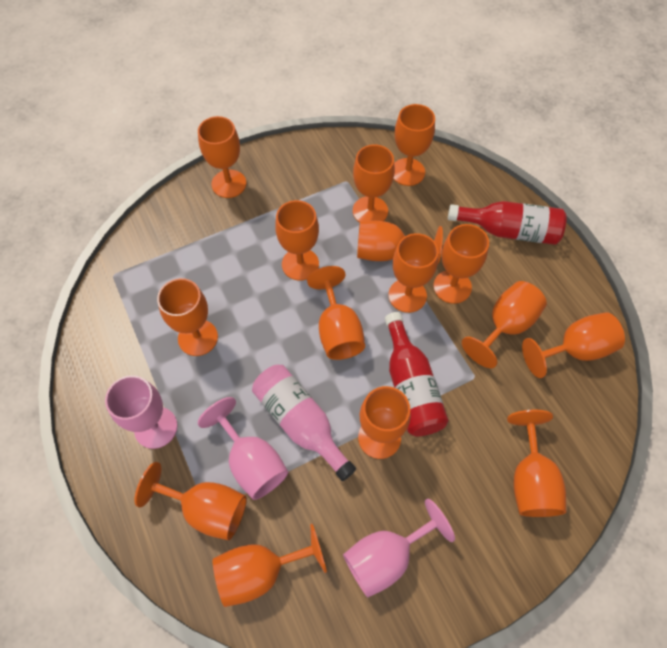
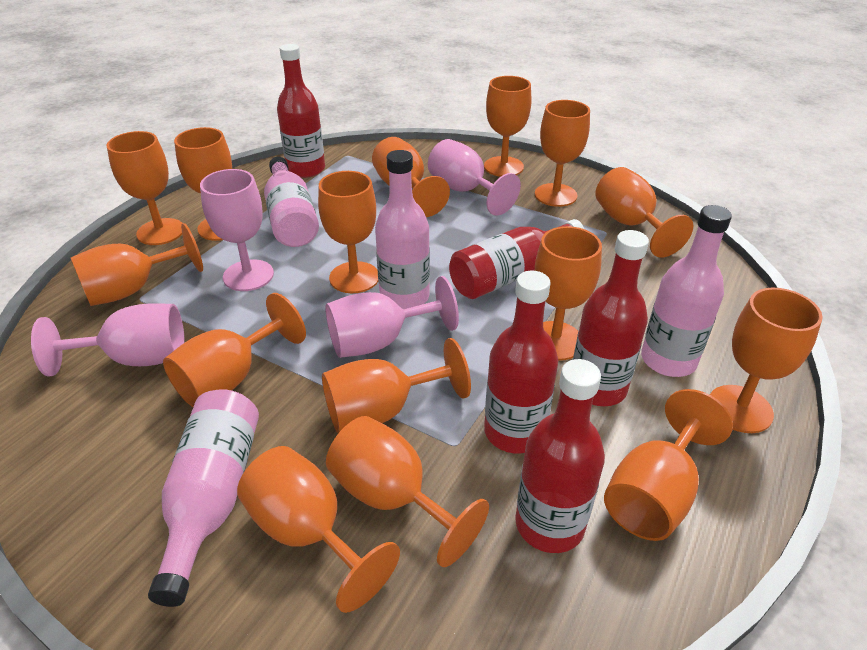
pink bottle: [252,365,356,481] = 1 -> [148,389,259,607] [264,157,319,247] [375,150,430,309] [641,205,732,377] = 4
pink goblet: [105,375,177,449] [198,397,288,500] [343,499,455,598] = 3 -> [31,303,185,377] [200,169,274,291] [325,276,459,358] [428,139,521,216] = 4
red bottle: [385,312,449,436] [448,201,567,245] = 2 -> [277,44,325,178] [449,219,584,299] [484,271,558,454] [515,359,605,553] [573,230,649,406] = 5

